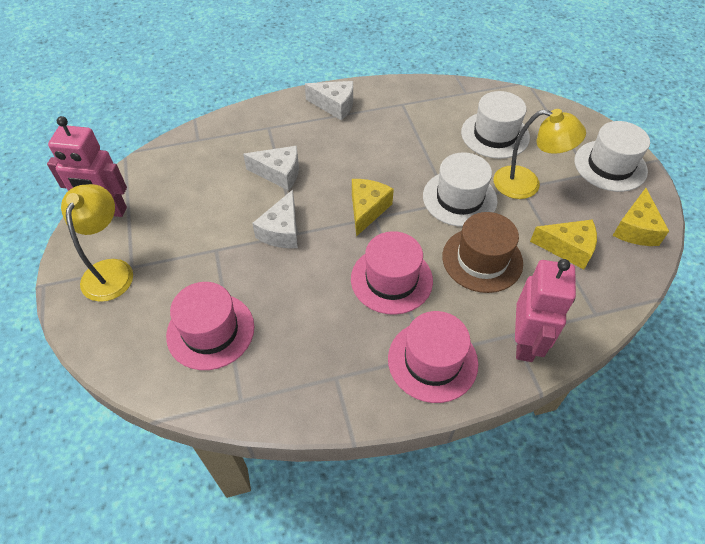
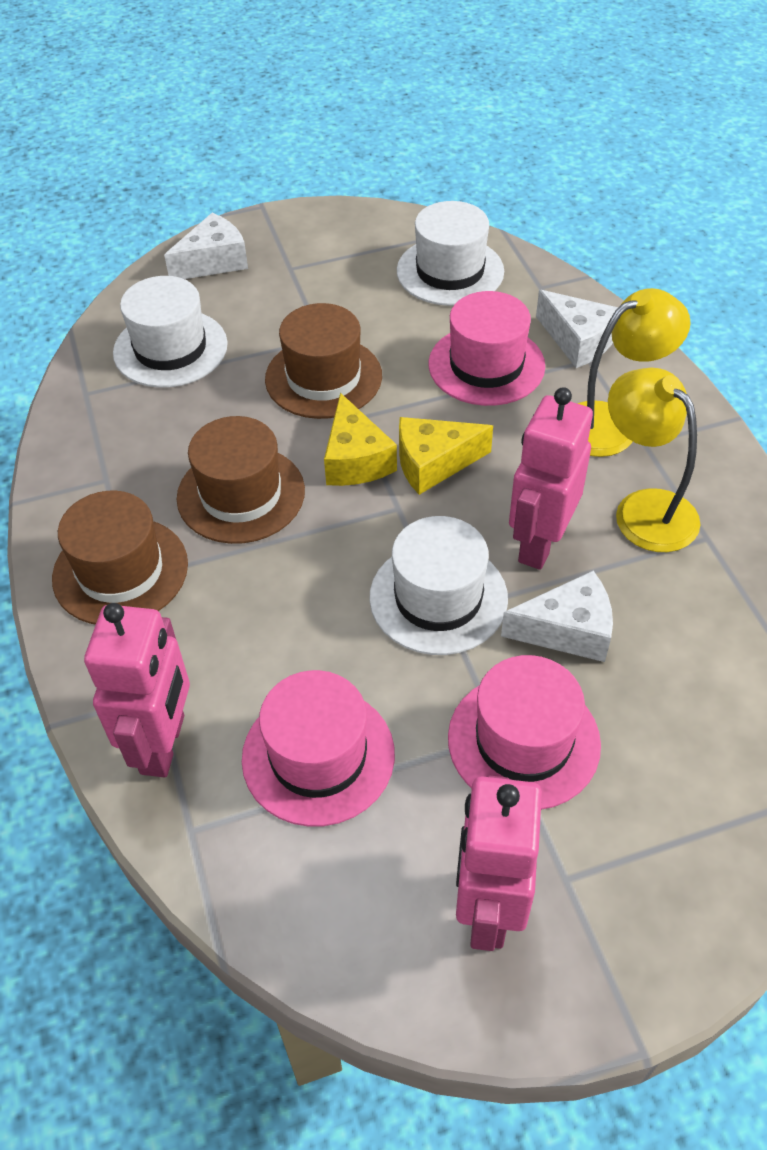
brown hat: [442,212,523,293] = 1 -> [52,491,188,625] [177,416,305,544] [265,303,382,419] = 3
pink robot: [47,116,127,217] [515,259,576,362] = 2 -> [84,603,190,778] [456,776,542,951] [509,387,593,570] = 3
yellow cheese: [352,179,394,237] [530,219,597,269] [613,188,669,246] = 3 -> [324,393,397,486] [399,417,493,495] = 2

